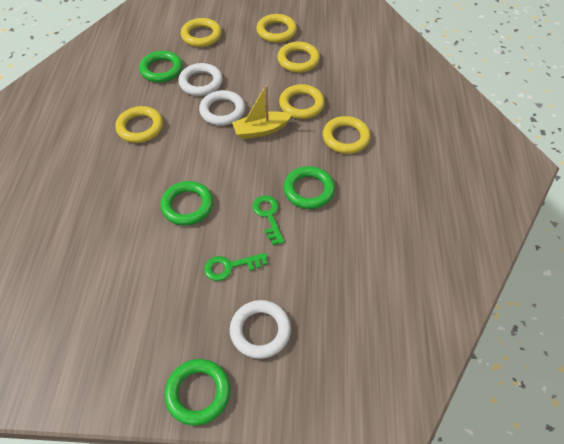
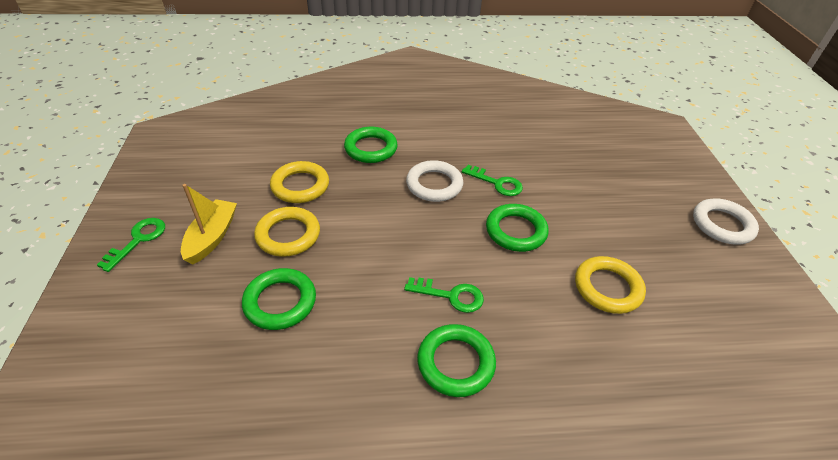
green key: [204,253,268,281] [253,195,285,245] = 2 -> [97,218,165,272] [404,277,484,313] [462,165,523,196] = 3
white ring: [178,63,223,96] [199,90,245,126] [230,300,291,359] = 3 -> [406,160,463,202] [693,198,759,245] = 2
yellow ring: [115,106,163,143] [181,18,222,47] [256,14,297,43] [277,42,320,73] [279,84,325,119] [323,116,371,154] = 6 -> [254,207,320,257] [270,161,329,203] [575,256,646,314] = 3

